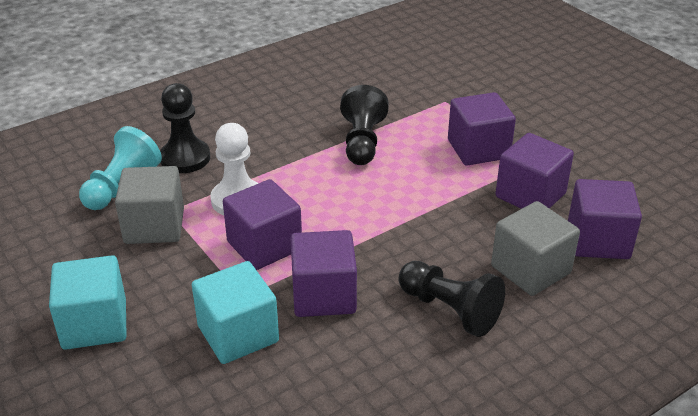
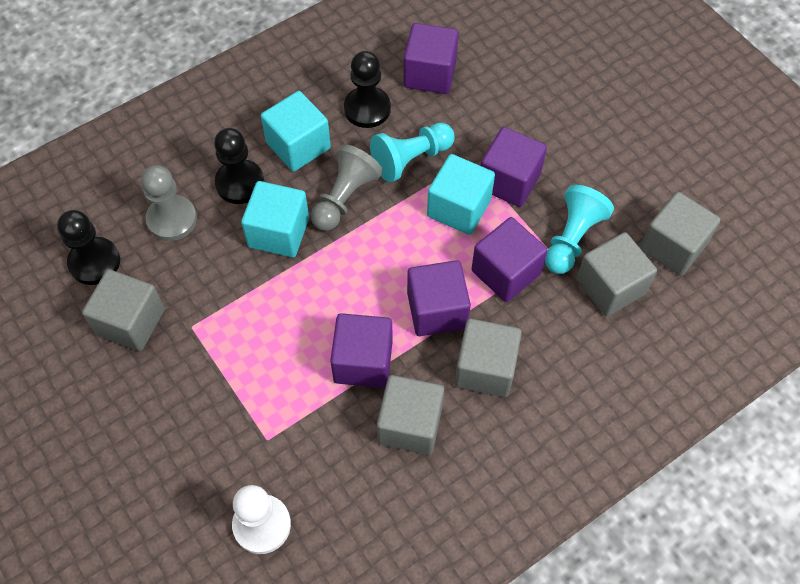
grey cube: [115,166,184,244] [491,201,580,296] = 2 -> [82,269,165,351] [377,375,444,455] [455,319,522,397] [576,232,657,317] [640,192,721,276] = 5
grey pawn: none = 0 -> [141,165,197,241] [311,144,383,231] = 2
turquoise cube: [49,255,127,350] [192,261,279,364] = 2 -> [241,181,309,257] [261,91,331,172] [427,154,495,235] = 3
turquoise pawn: [79,126,162,210] = 1 -> [370,123,455,182] [545,185,614,274] = 2

